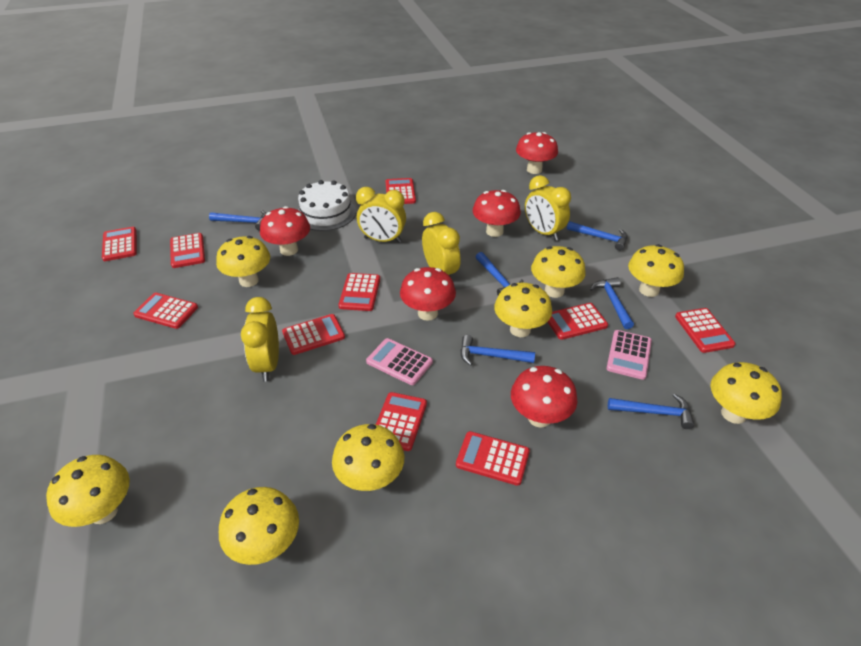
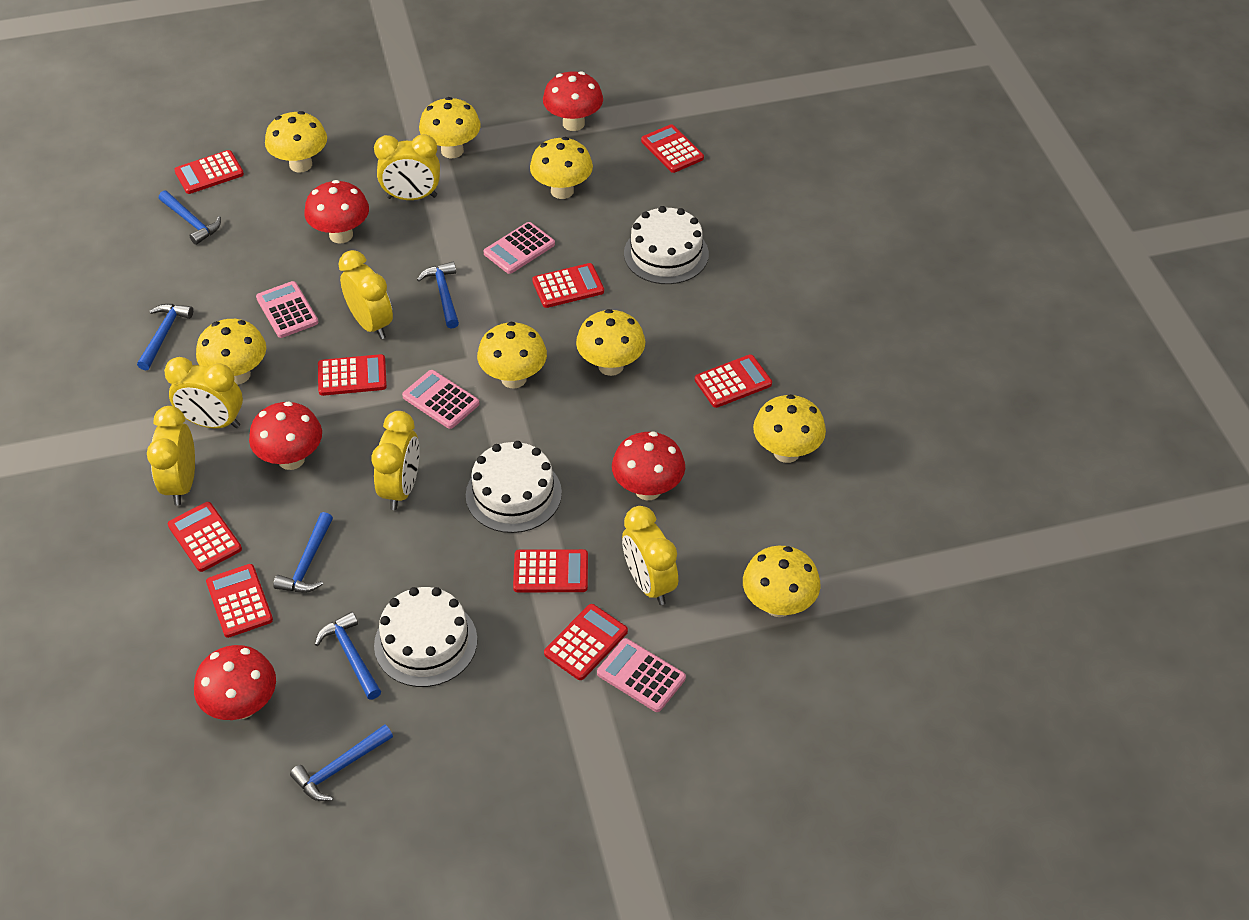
pink calculator: [366,338,433,385] [606,330,652,380] = 2 -> [256,281,318,338] [402,370,480,429] [483,222,555,274] [597,638,686,712] = 4
red calculator: [102,227,137,261] [133,293,198,329] [170,233,205,268] [282,314,345,355] [339,273,380,311] [376,392,427,451] [386,178,416,204] [456,431,530,486] [548,303,608,340] [675,308,735,353] = 10 -> [168,502,242,572] [174,150,244,194] [206,564,273,638] [318,354,387,396] [513,549,588,592] [532,263,604,308] [544,604,628,680] [641,124,704,173] [695,355,772,408] = 9
white cake: [298,180,356,231] = 1 -> [374,587,477,687] [466,441,562,533] [624,206,709,284] = 3
yellow clock: [241,297,279,381] [356,187,406,243] [422,212,461,277] [525,175,571,241] = 4 -> [147,406,195,506] [164,357,243,428] [338,250,393,339] [372,411,420,510] [374,134,440,200] [622,506,678,605] = 6

